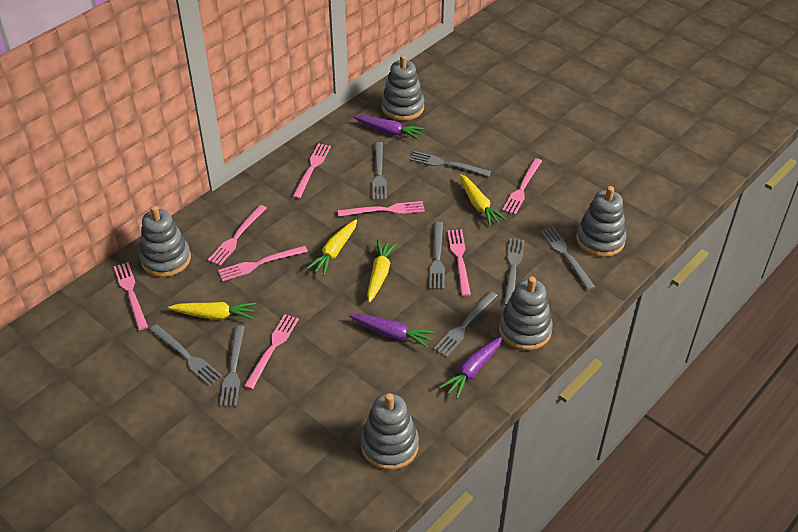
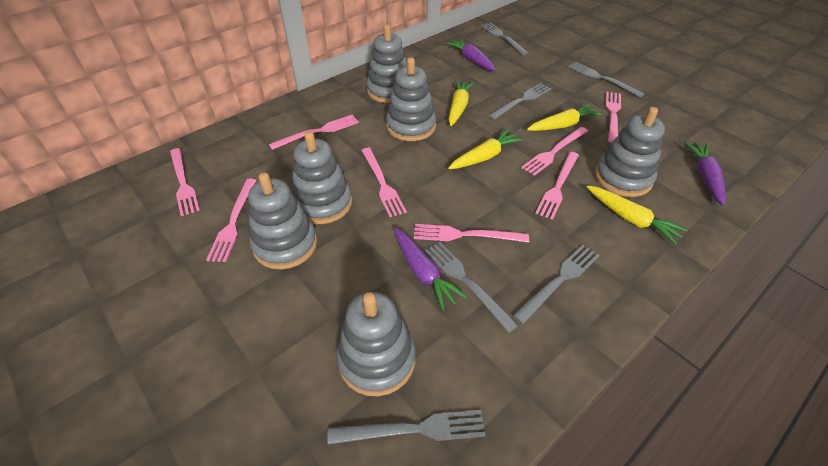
grey fork: [150,324,222,386] [219,326,245,407] [373,142,387,200] [410,151,491,177] [429,222,445,289] [433,291,498,357] [504,238,524,305] [540,227,595,290] = 8 -> [327,410,486,445] [425,242,518,333] [481,23,529,56] [488,83,552,120] [513,245,600,324] [568,62,644,98] = 6
grey stacking toy: [139,206,191,277] [361,393,419,470] [382,55,424,121] [499,277,553,350] [576,186,627,257] = 5 -> [248,173,317,270] [292,131,352,224] [336,292,416,396] [366,24,407,103] [386,57,436,141] [595,107,665,197] = 6

